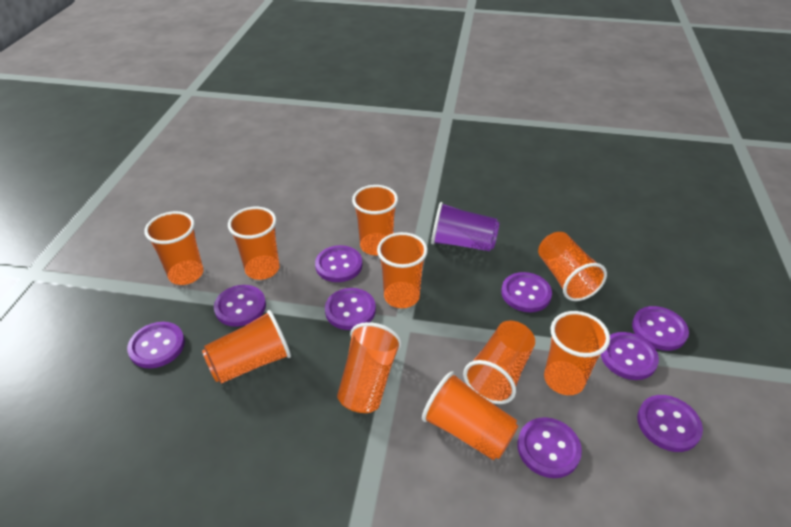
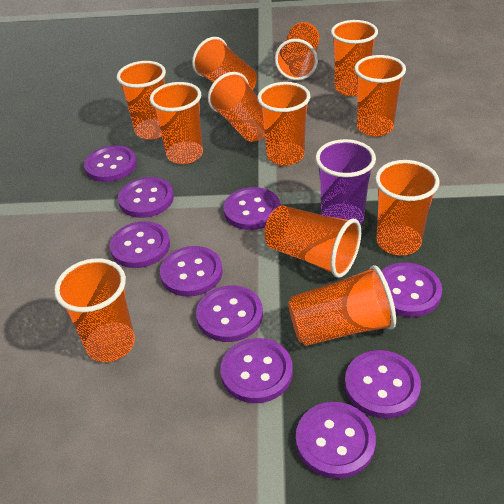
orange cup: [144,211,203,285] [202,310,291,383] [228,207,280,280] [337,322,402,413] [352,185,398,255] [377,232,428,308] [422,372,518,460] [463,321,535,404] [538,232,607,301] [544,311,610,395] = 10 -> [54,258,135,362] [117,61,166,140] [150,82,203,164] [192,37,257,90] [208,72,265,142] [257,82,310,166] [264,205,361,278] [275,22,319,80] [288,265,396,346] [331,20,378,96] [354,55,406,137] [375,160,440,255] = 12
purple button: [127,322,185,369] [214,285,266,327] [315,245,362,282] [325,288,376,330] [501,272,552,312] [517,417,582,478] [601,332,659,380] [632,306,689,351] [637,395,703,452] = 9 -> [84,145,137,182] [109,221,170,268] [118,177,174,218] [160,246,223,297] [196,285,263,342] [220,338,293,403] [223,187,280,230] [296,402,376,479] [345,350,421,419] [381,263,442,317] = 10

